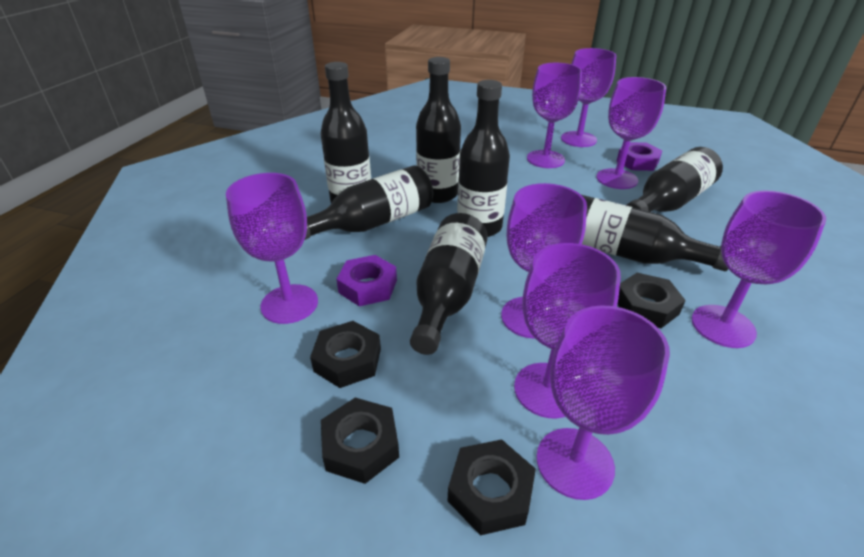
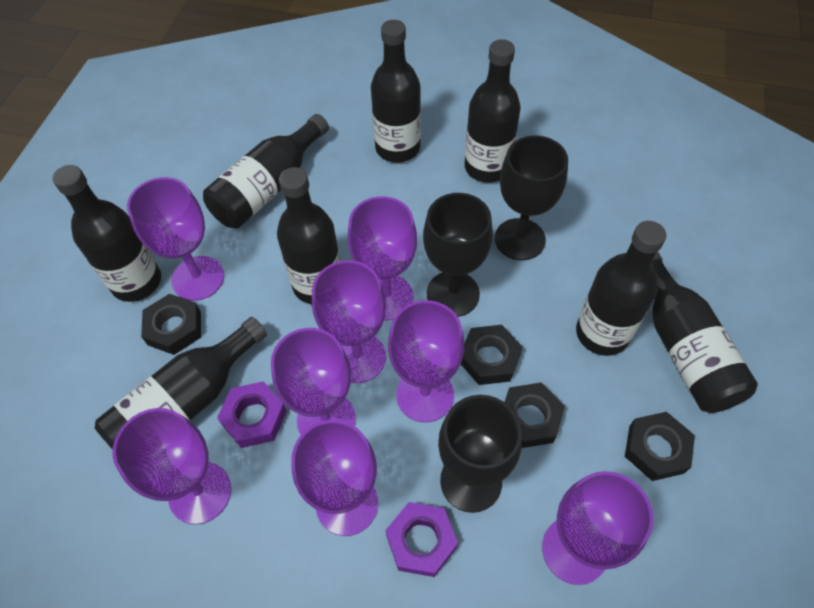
black bottle: [305,165,433,240] [321,62,371,203] [410,213,488,355] [416,57,461,203] [457,80,510,237] [582,195,728,271] [626,147,723,212] = 7 -> [53,165,161,302] [95,317,267,449] [203,114,329,228] [277,167,340,304] [371,20,421,163] [465,39,521,183] [576,221,666,356] [652,251,758,413] = 8
black goblet: none = 0 -> [423,193,493,317] [438,395,522,513] [495,135,568,260] = 3

